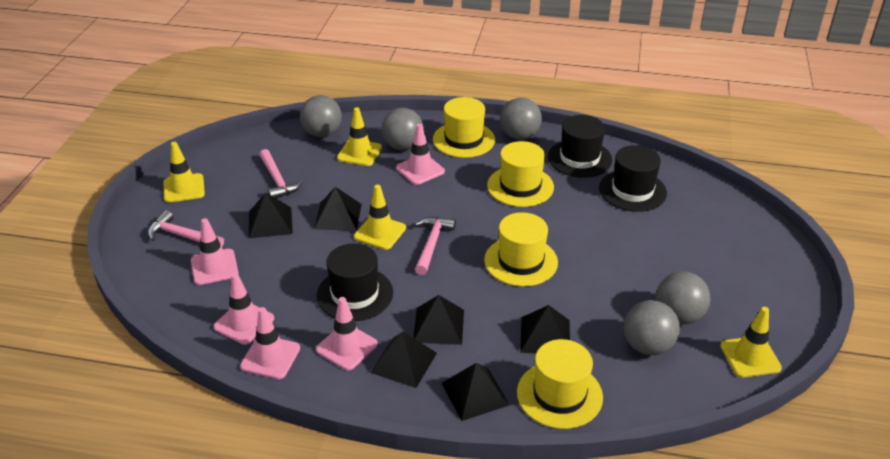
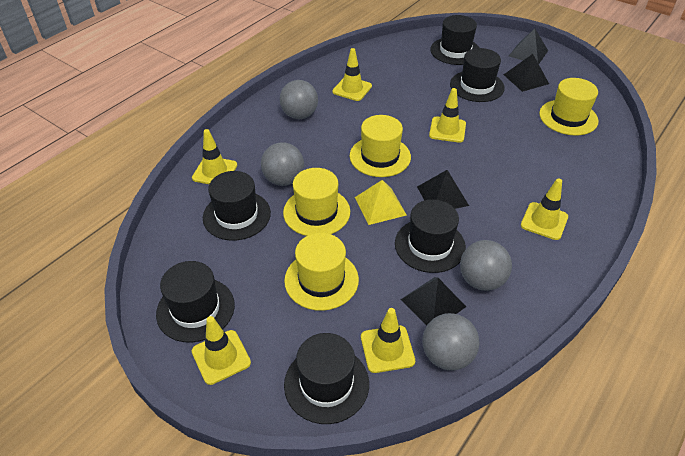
black hat: [316,244,393,321] [548,115,612,178] [599,145,667,212] = 3 -> [156,261,235,343] [203,171,271,241] [284,333,369,424] [395,199,466,273] [430,15,479,65] [450,48,505,102] = 6
black pyramid: [249,193,293,238] [314,187,362,231] [370,331,437,388] [413,295,464,345] [442,363,509,421] [520,305,570,354] = 6 -> [401,277,466,325] [417,170,469,209] [504,54,549,92] [509,29,548,64] = 4
grey ball: [300,95,342,137] [382,108,424,150] [500,98,542,140] [624,300,680,355] [656,271,710,325] = 5 -> [261,142,304,186] [280,80,318,119] [422,313,480,371] [460,240,512,291] = 4
pink hammer: [148,210,224,247] [259,149,303,198] [415,217,456,275] = 3 -> none = 0
pink traffic cone: [191,218,239,285] [213,273,274,345] [240,307,300,379] [316,297,378,370] [396,124,445,185] = 5 -> none = 0
yellow pyramid: none = 0 -> [355,180,407,225] = 1
yellow traffic cone: [164,142,205,203] [337,107,382,166] [354,185,406,250] [720,307,782,378] = 4 -> [192,129,237,184] [192,316,251,385] [332,48,372,101] [361,308,415,373] [429,88,466,143] [521,178,568,240] = 6

